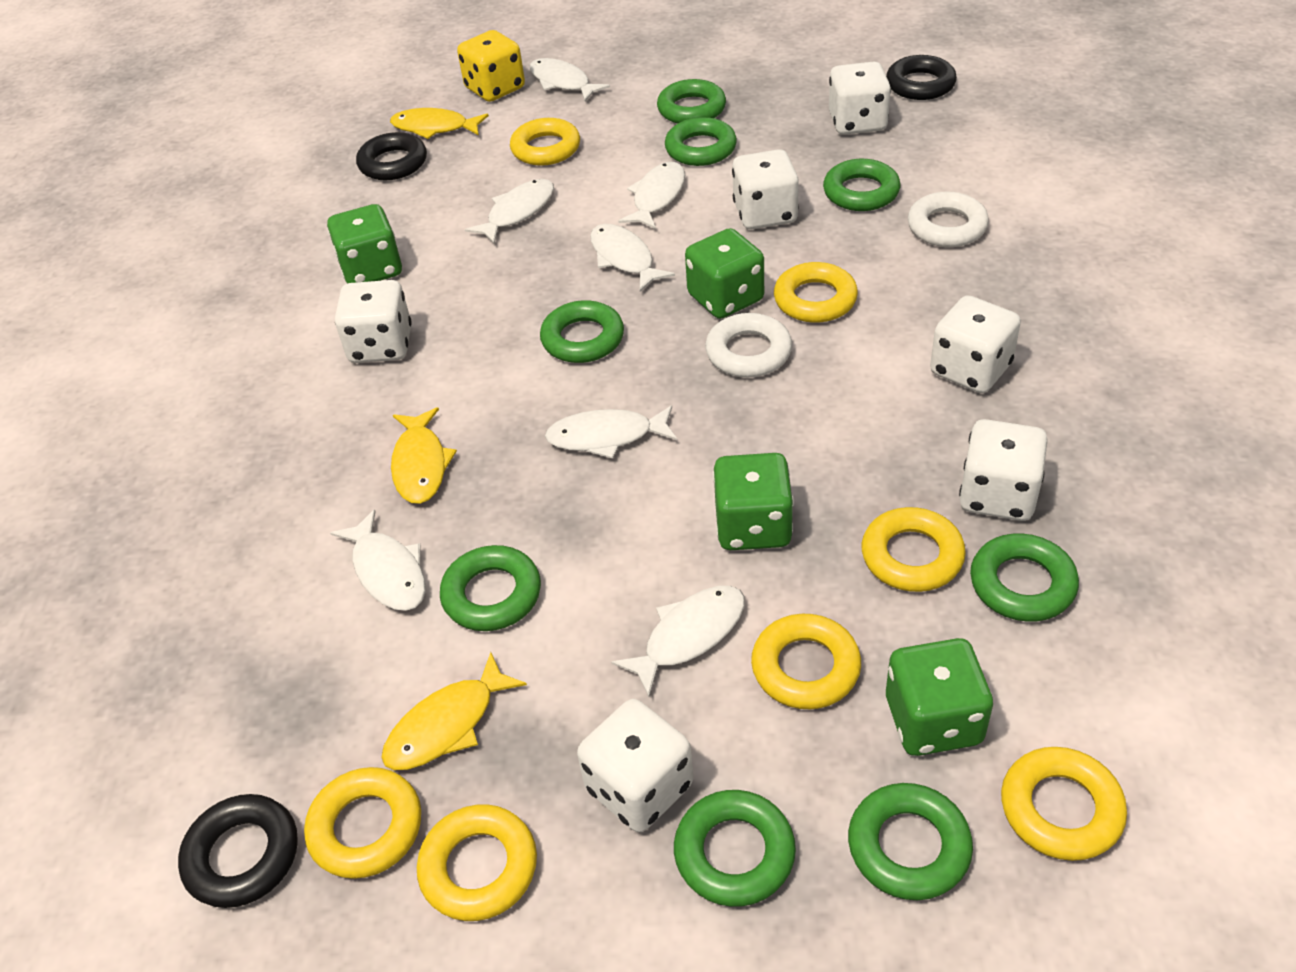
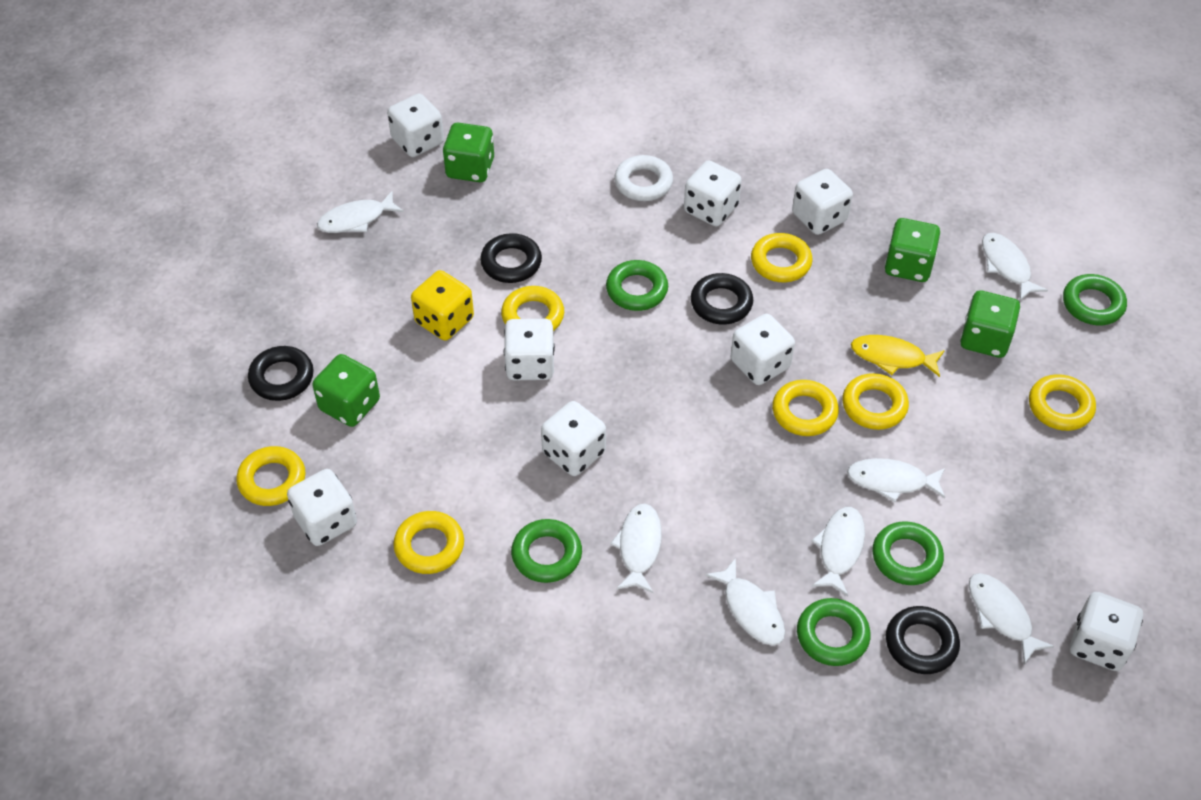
black ring: [178,794,298,908] [356,132,427,180] [886,55,957,100] = 3 -> [248,346,314,401] [480,233,542,283] [691,273,753,325] [886,606,960,674] = 4
green ring: [440,545,541,631] [540,300,624,363] [657,79,726,124] [665,117,737,166] [674,790,796,907] [823,159,900,211] [848,783,973,900] [970,533,1079,622] = 8 -> [511,519,582,583] [606,260,668,311] [797,598,871,666] [872,521,944,585] [1063,274,1127,325] = 5
white dice: [335,280,412,363] [577,699,693,832] [732,149,799,229] [829,61,891,135] [930,295,1021,393] [959,419,1048,521] = 6 -> [287,469,357,546] [387,94,444,157] [504,319,555,380] [541,401,606,476] [684,160,742,226] [731,314,795,385] [792,169,853,235] [1070,592,1143,671] = 8
white ring: [705,313,792,377] [908,191,989,247] = 2 -> [614,155,673,201] = 1
yellow fish: [381,652,527,770] [390,108,489,139] [391,407,457,504] = 3 -> [851,335,945,377] = 1

